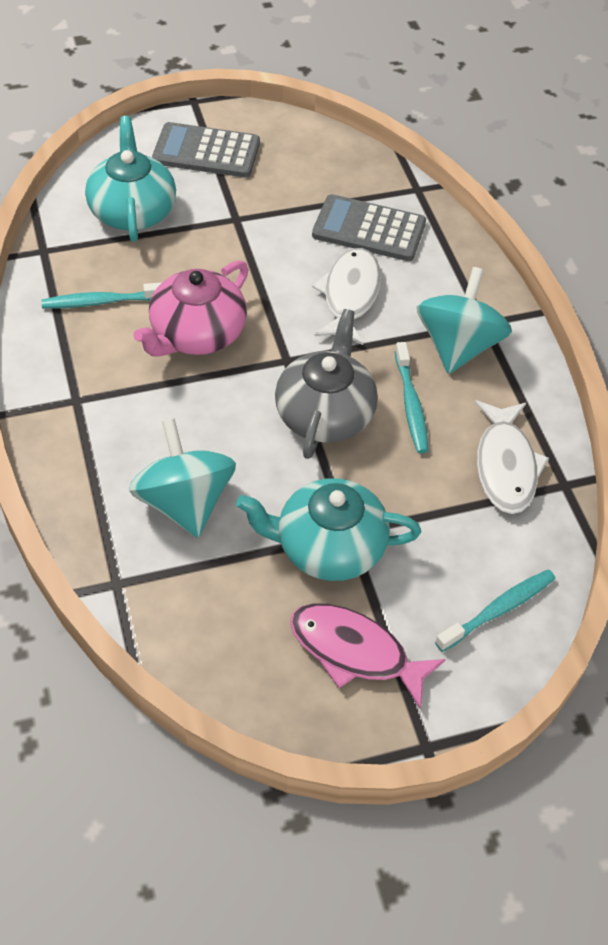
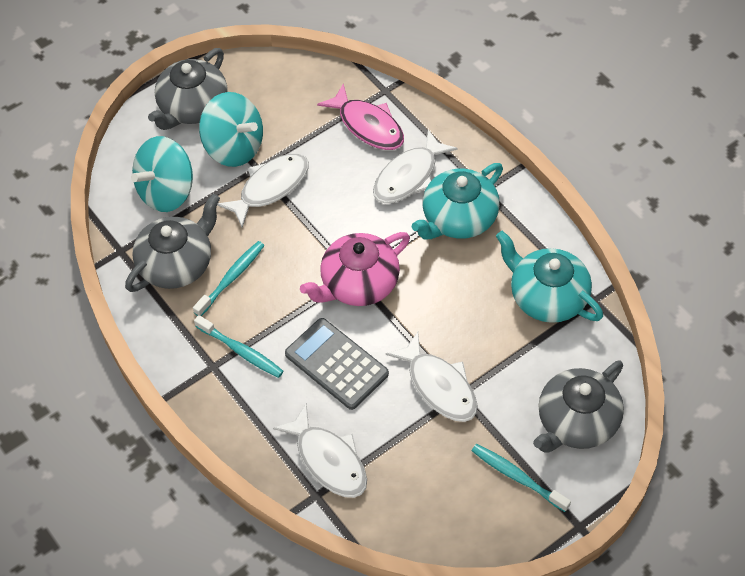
grey calculator: [152,122,260,178] [312,194,426,261] = 2 -> [285,318,389,410] = 1
grey teapot: [275,309,378,459] = 1 -> [125,194,220,292] [148,48,228,130] [533,360,624,453] = 3
white fish: [312,248,381,345] [475,401,549,514] = 2 -> [217,154,309,228] [273,403,367,498] [373,129,458,203] [385,332,477,422] = 4

